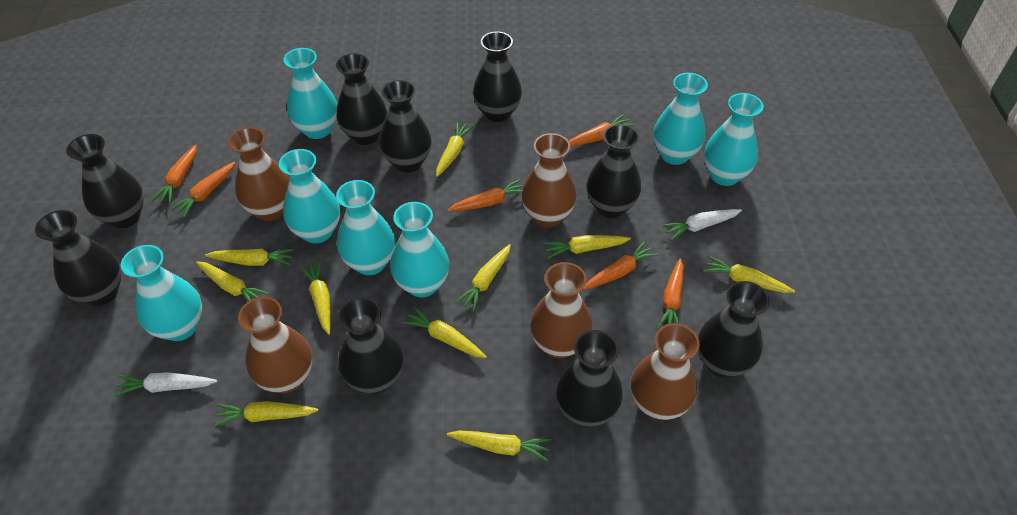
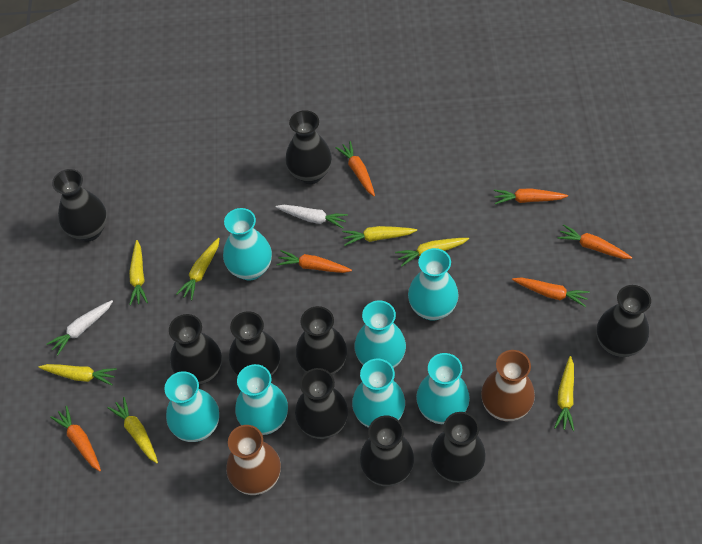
brown vase: [228,127,290,221] [238,297,313,394] [522,133,577,228] [530,262,593,359] [631,323,700,420] = 5 -> [226,425,281,495] [481,350,535,421] = 2
yellow carrot: [196,261,269,301] [205,248,295,266] [214,401,319,427] [300,261,331,335] [402,307,487,358] [436,122,474,177] [447,430,551,462] [455,244,511,311] [544,235,631,259] [703,256,795,293] = 10 -> [39,364,117,386] [108,397,158,463] [129,240,148,305] [176,238,220,300] [342,226,417,246] [395,238,469,267] [554,356,574,431] = 7

